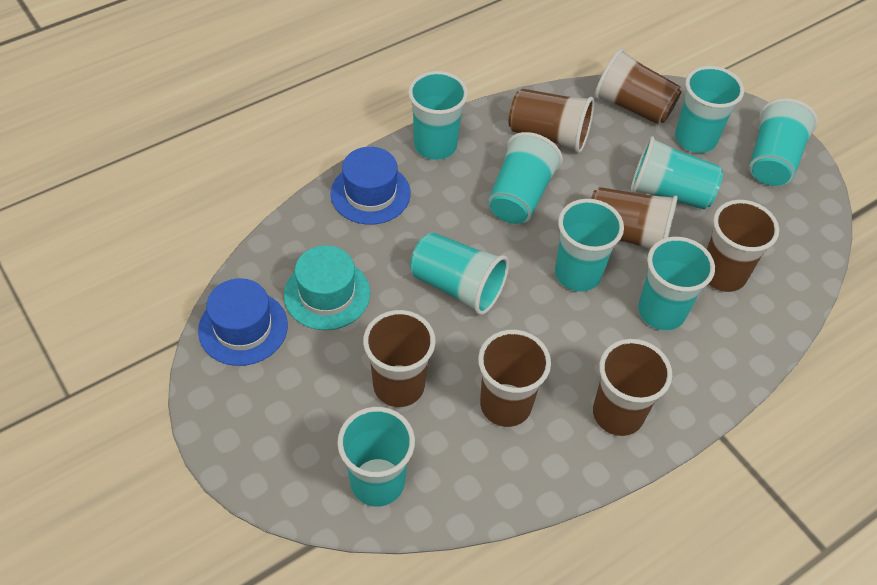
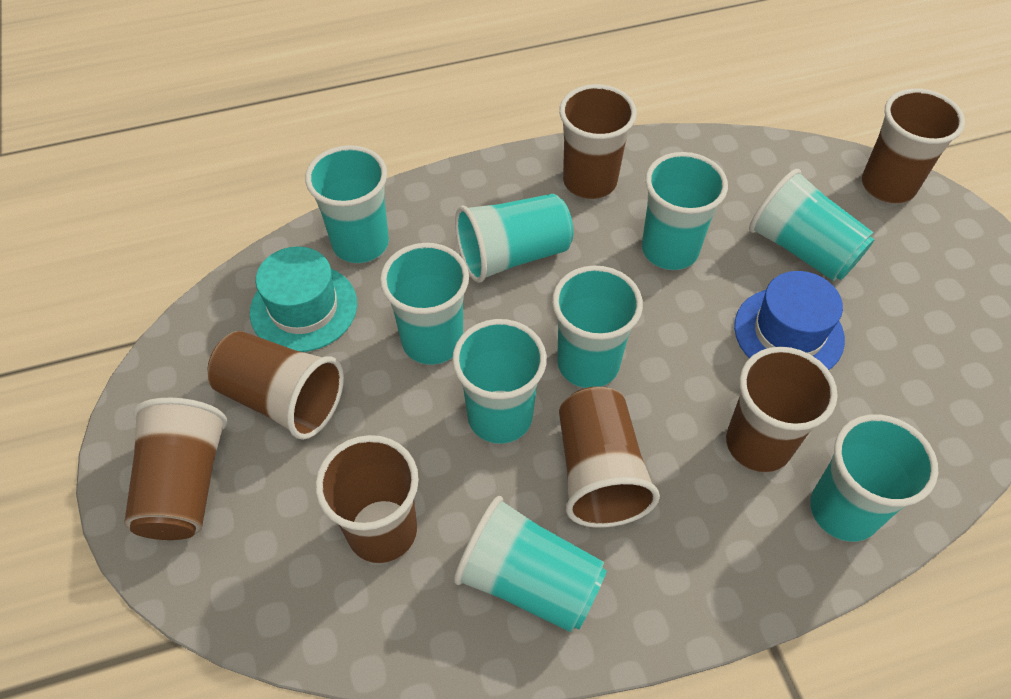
blue hat: [198,278,288,366] [331,147,411,225] = 2 -> [734,271,845,370] = 1

